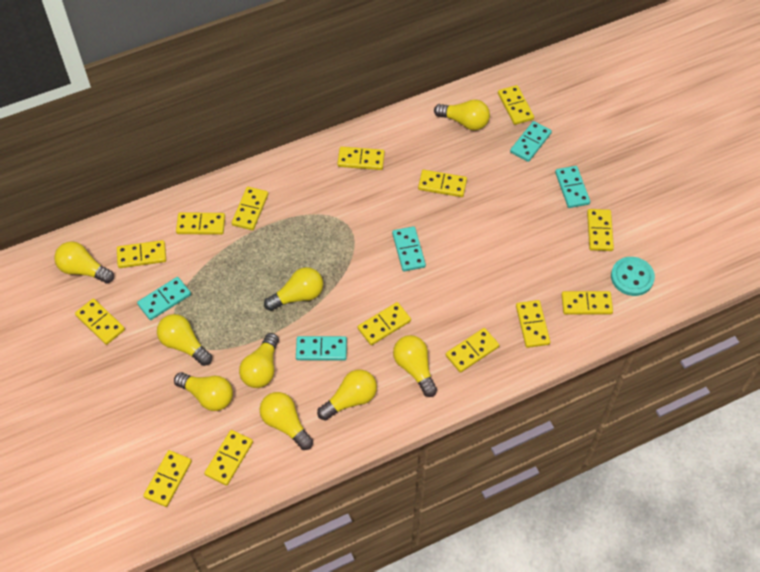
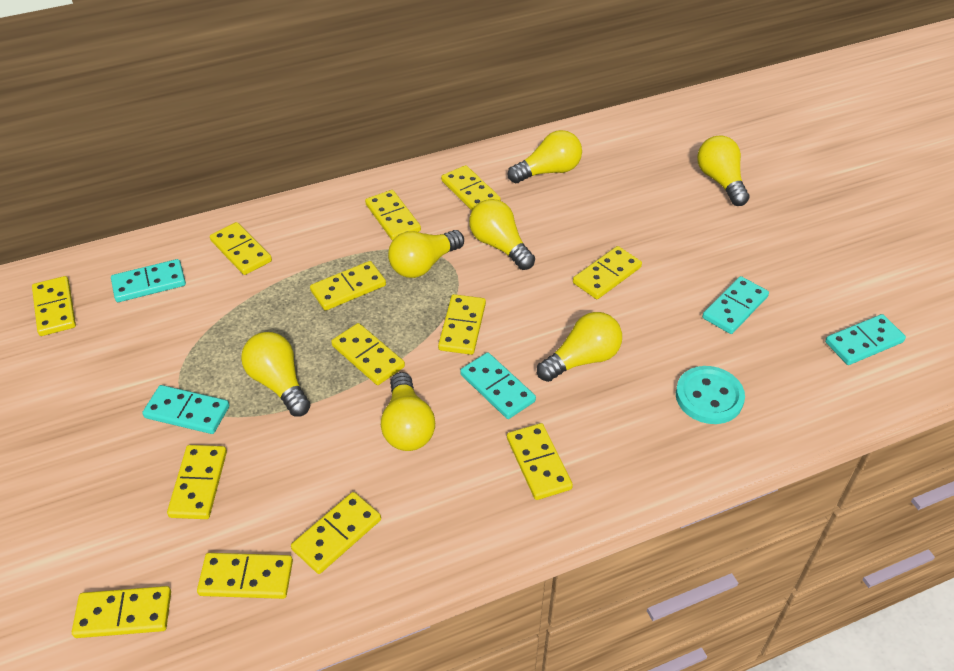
yellow domino: [75,298,125,345] [117,240,166,268] [143,450,192,507] [176,212,225,235] [204,430,253,486] [232,187,268,230] [337,147,385,170] [358,302,411,345] [418,170,467,197] [446,328,499,373] [498,85,534,125] [516,300,551,348] [561,291,613,315] [587,209,614,251] = 14 -> [32,276,76,336] [72,586,171,638] [167,445,227,519] [197,553,293,599] [210,222,272,275] [291,492,381,574] [310,261,386,311] [331,323,405,385] [365,190,421,241] [438,294,486,355] [441,165,501,210] [507,423,573,500] [573,246,642,299] = 13
yellow light bulb: [54,241,114,283] [157,314,212,366] [174,372,233,411] [239,333,279,388] [260,392,313,450] [264,267,323,311] [317,369,377,421] [393,335,437,397] [434,99,490,130] = 9 -> [241,332,310,417] [381,372,435,451] [388,230,464,278] [469,199,535,270] [507,130,582,183] [537,312,622,382] [697,135,749,206] = 7

